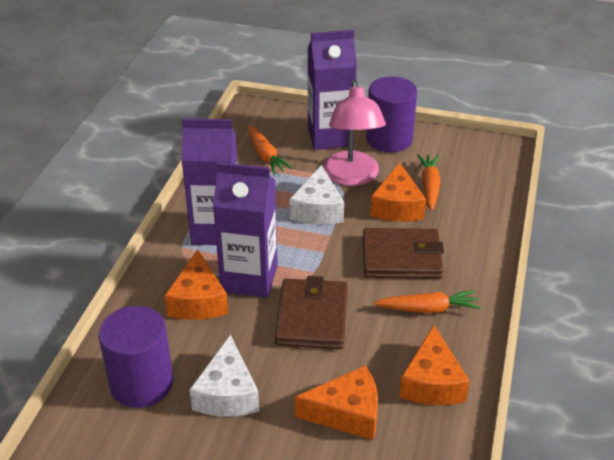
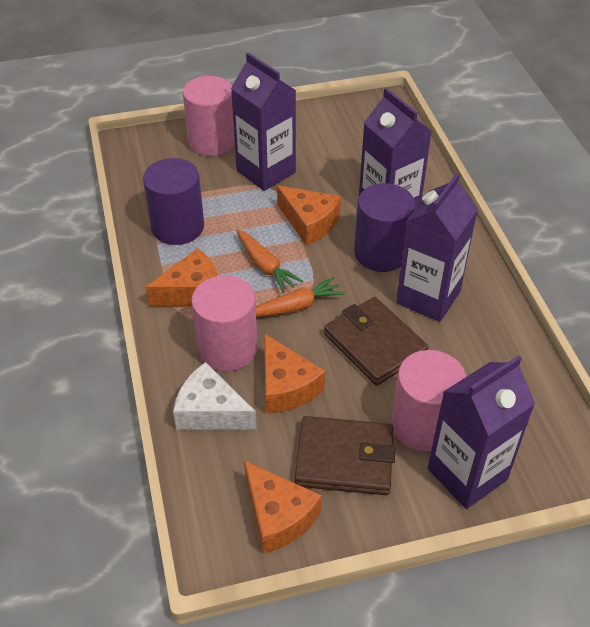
orange carrot: [248,125,293,175] [374,290,481,313] [417,154,440,211] = 3 -> [236,229,303,293] [256,277,345,317] = 2
pink cylinder: none = 0 -> [183,76,235,156] [191,275,258,371] [391,350,467,451] = 3
pink lamp: [323,80,386,186] = 1 -> none = 0
purple carton: [181,119,237,245] [213,162,278,298] [308,30,357,150] = 3 -> [231,53,296,191] [359,88,432,209] [396,172,478,322] [428,355,535,509] = 4
white cheese: [189,335,259,417] [289,165,344,225] = 2 -> [173,362,257,430] = 1

